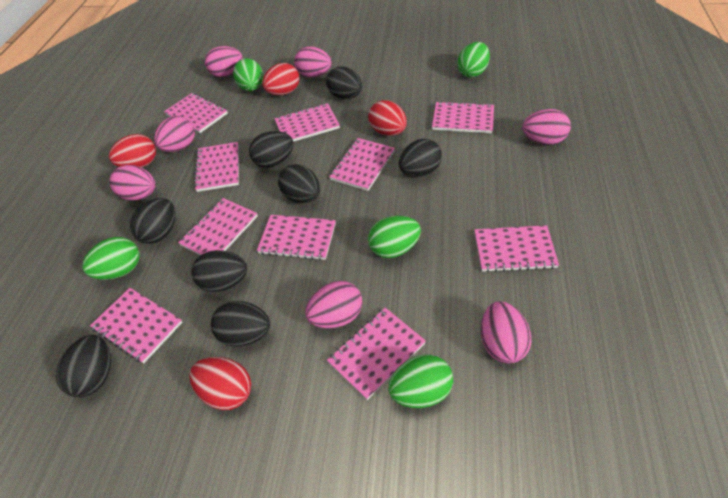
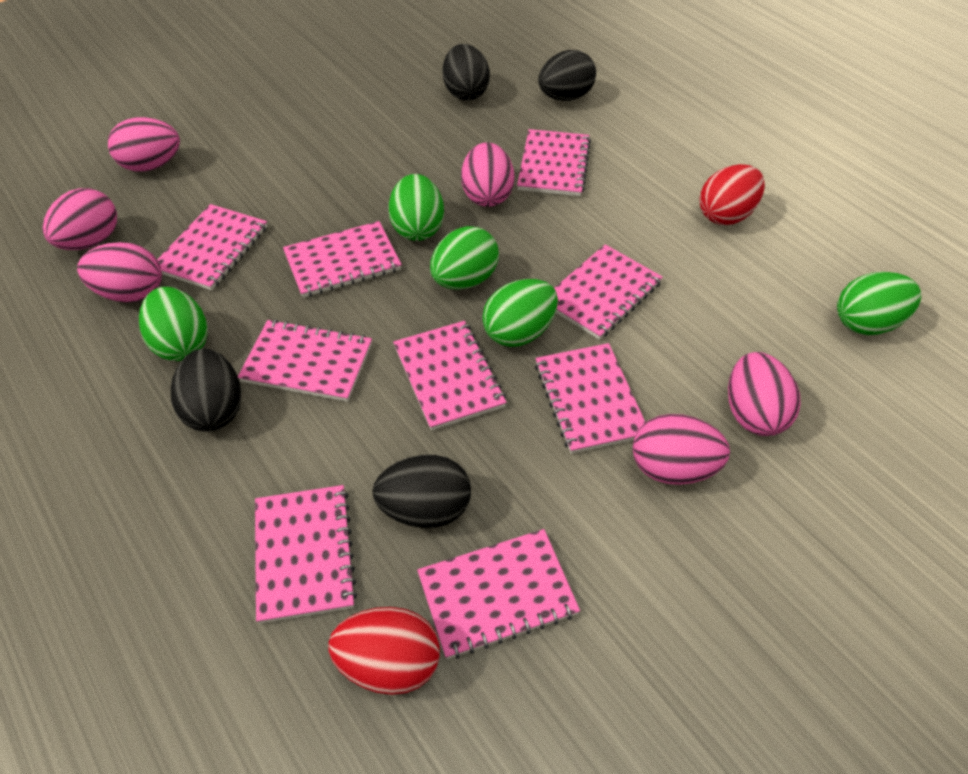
black egg: [56,335,111,397] [130,198,176,244] [191,250,247,292] [211,301,270,347] [249,131,294,168] [278,164,320,203] [326,67,362,99] [399,139,442,177] = 8 -> [171,349,242,432] [372,455,471,528] [443,44,490,101] [538,50,596,101] = 4
pink egg: [110,165,156,201] [154,116,195,152] [205,46,243,77] [294,47,332,77] [305,281,362,328] [481,301,531,363] [522,109,571,145] = 7 -> [43,188,117,250] [77,242,162,303] [108,117,180,172] [461,142,514,207] [633,414,730,485] [728,352,801,436] = 6
pink notebook: [90,288,182,363] [164,93,228,133] [178,198,258,256] [194,142,239,192] [257,215,336,260] [275,103,340,142] [327,308,426,400] [329,138,395,191] [432,101,494,133] [474,225,559,272] = 10 -> [157,204,267,291] [238,319,372,402] [255,485,357,624] [283,221,402,298] [393,321,507,431] [417,529,580,659] [517,129,591,196] [535,343,646,454] [554,244,663,340] = 9
red egg: [109,134,156,168] [189,357,251,410] [262,63,300,95] [368,100,407,136] = 4 -> [328,607,440,695] [699,164,765,225] = 2

